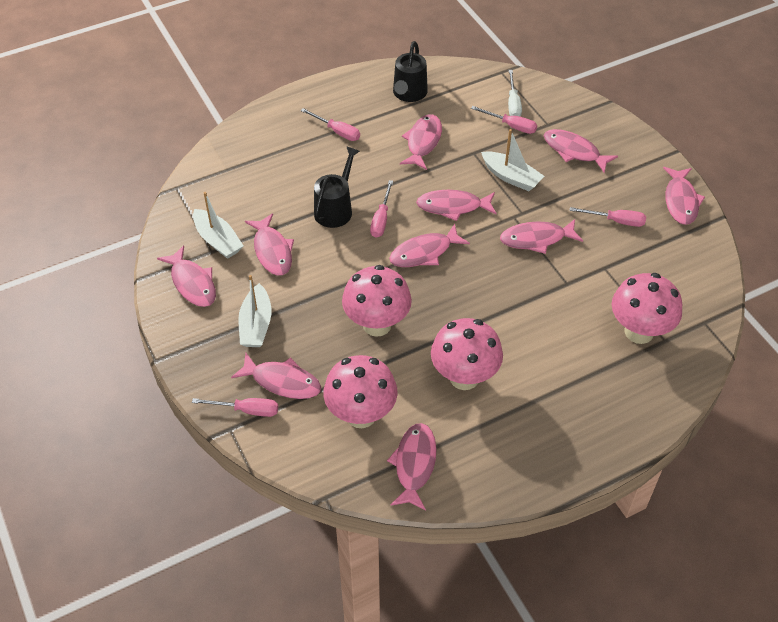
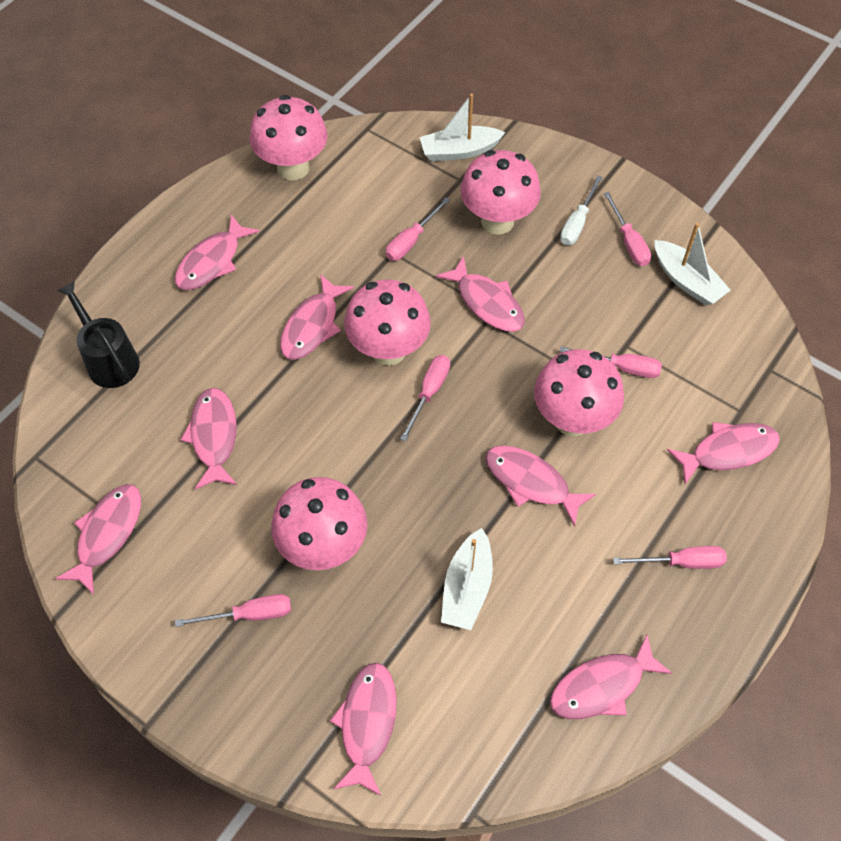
black watering can: [314,146,360,228] [393,41,428,102] = 2 -> [57,281,140,388] = 1
pink fish: [157,245,216,307] [231,353,321,399] [245,213,294,276] [387,423,437,511] [389,224,470,267] [400,114,442,170] [416,190,497,221] [500,219,583,254] [544,129,618,173] [663,167,705,225] = 10 -> [55,484,141,595] [175,214,260,290] [180,388,237,490] [280,274,354,360] [330,663,397,796] [436,256,525,332] [485,446,596,527] [550,634,672,719] [667,422,780,484] = 9
pink mushroom: [323,355,397,428] [342,265,412,337] [431,318,503,390] [612,273,682,344] = 4 -> [250,95,328,180] [271,477,367,570] [344,279,431,366] [460,150,541,235] [534,349,624,436] = 5
pink screwdriver: [192,398,278,417] [301,108,360,141] [370,180,393,238] [471,106,537,134] [569,207,646,227] = 5 -> [175,594,291,627] [386,197,450,261] [400,355,450,442] [560,346,662,378] [604,192,651,266] [613,546,727,569] = 6

